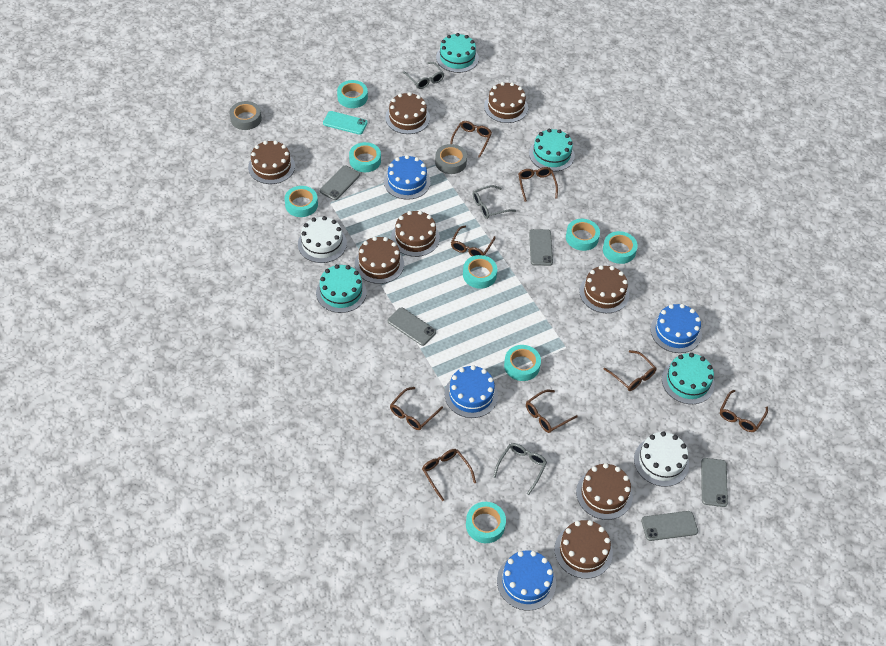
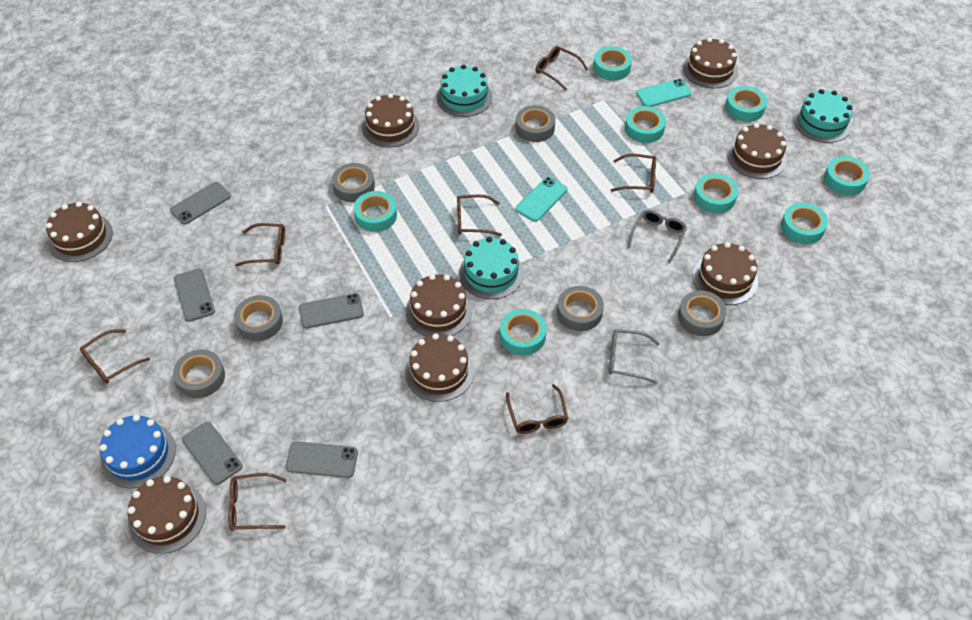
blue cake: [384,155,431,200] [445,365,498,418] [497,550,556,611] [651,304,702,353] = 4 -> [99,415,176,488] = 1
brown glasses: [390,387,443,430] [422,449,476,501] [450,121,492,158] [451,226,496,256] [518,167,558,202] [526,390,578,433] [604,350,656,391] [720,390,768,432] = 8 -> [80,329,150,384] [228,473,287,531] [235,223,285,266] [457,194,502,236] [506,384,568,434] [535,46,588,91] [611,154,656,193] = 7
grey glasses: [402,62,444,89] [473,185,516,219] [493,443,547,495] = 3 -> [609,329,660,384] [627,210,687,263] = 2
grey tape: [229,101,262,130] [435,144,467,174] = 2 -> [173,349,225,398] [234,295,283,341] [332,163,375,202] [516,105,555,142] [557,286,604,331] [678,291,727,336] = 6
turquoise cake: [316,264,367,313] [436,33,479,73] [529,129,575,172] [662,353,715,404] = 4 -> [436,64,492,117] [459,237,524,299] [793,89,853,143] = 3
turquoise phone: [323,111,368,135] = 1 -> [515,177,567,222] [636,79,692,107] = 2
white cake: [298,216,347,263] [634,431,689,487] = 2 -> none = 0

